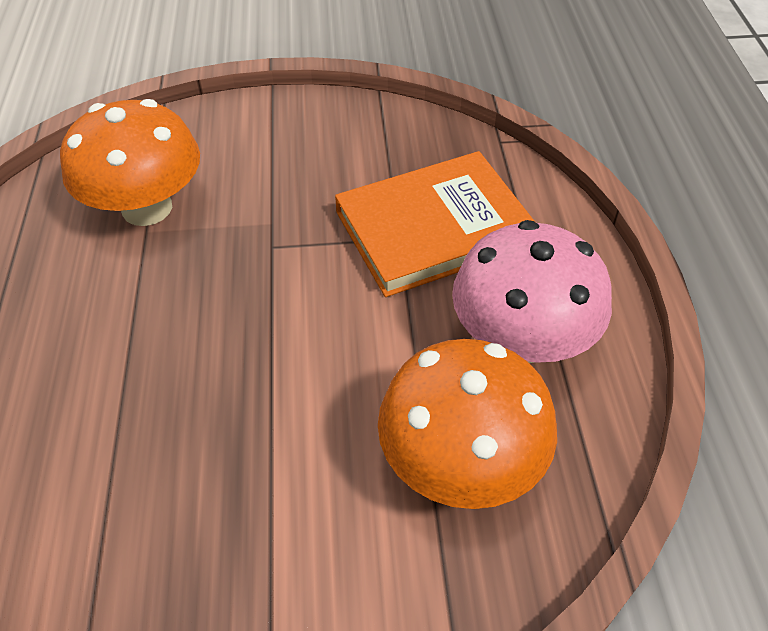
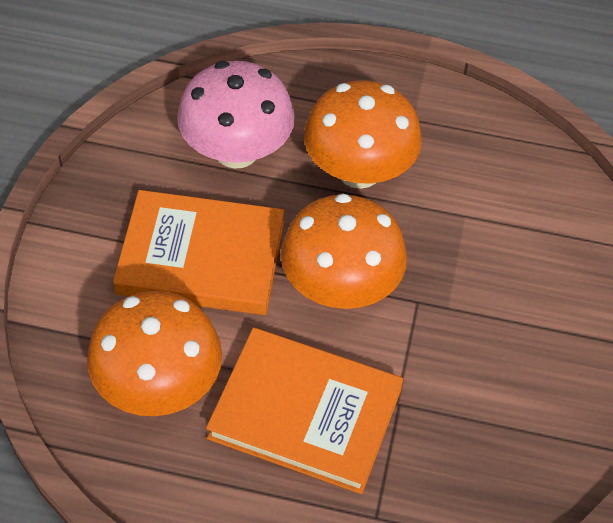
orange book: [335,151,535,297] = 1 -> [113,190,284,315] [206,328,403,494] = 2
orange mushroom: [60,99,200,226] [378,339,557,509] = 2 -> [87,291,222,416] [281,194,407,309] [304,80,422,189] = 3

